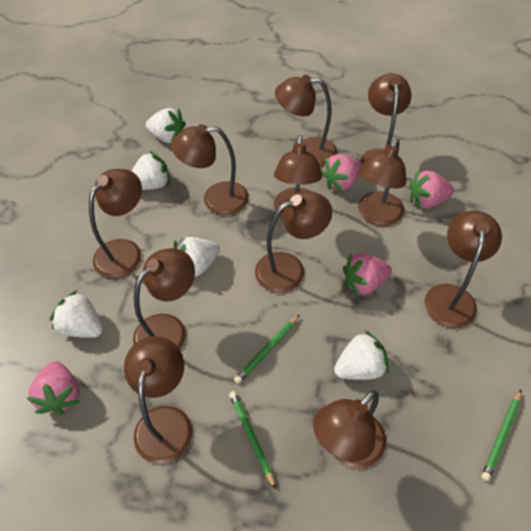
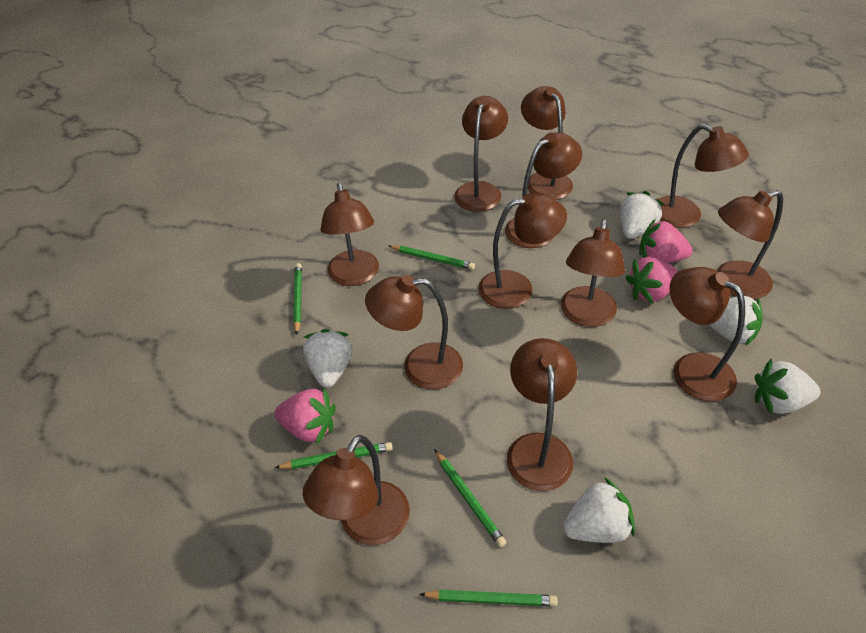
brown lamp: [89,169,142,278] [124,336,193,464] [133,248,195,350] [171,124,249,215] [255,191,332,293] [274,135,323,219] [275,75,337,167] [313,390,386,469] [358,139,406,226] [360,73,411,165] [424,210,502,328] = 11 -> [303,435,410,545] [320,183,379,286] [365,275,463,389] [454,96,508,212] [478,193,567,309] [505,132,582,248] [507,338,577,491] [521,86,573,200] [561,219,625,327] [657,124,749,228] [669,267,745,401] [717,190,783,299] = 12
green pencil: [229,391,276,489] [234,315,300,384] [481,390,522,481] = 3 -> [275,442,393,469] [293,263,302,335] [389,245,475,270] [419,590,558,606] [434,449,507,547] = 5
pink strawberry: [27,361,81,415] [321,154,362,192] [343,253,392,297] [409,170,454,209] = 4 -> [274,387,336,444] [625,257,678,304] [639,219,693,263] = 3

